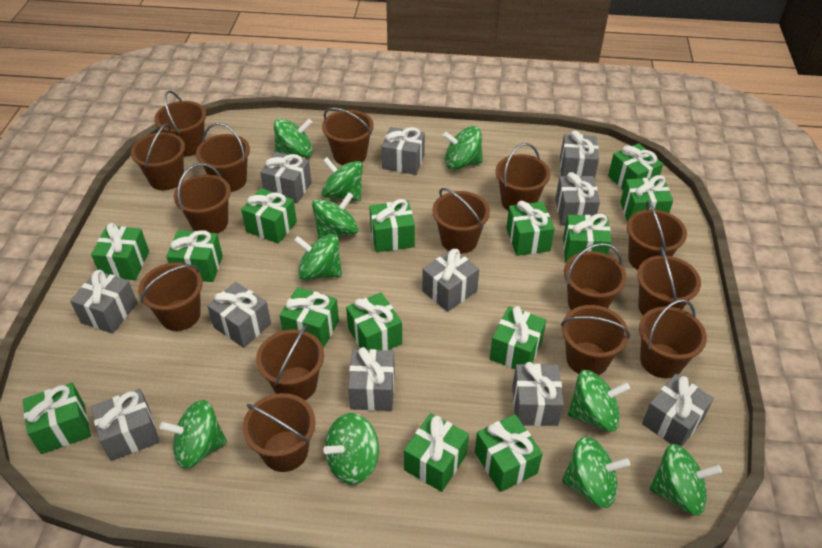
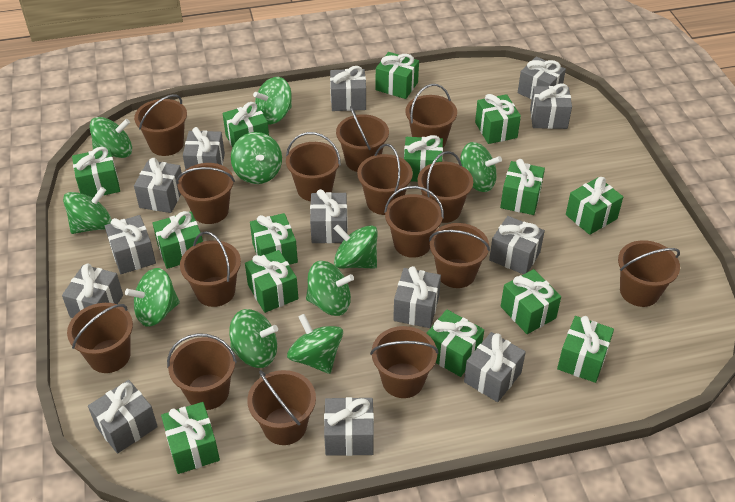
grey gift: [70,269,137,334] [91,389,159,461] [207,282,271,348] [260,152,312,203] [348,347,395,411] [381,127,425,175] [422,249,479,312] [512,362,564,426] [555,172,600,225] [560,130,599,180] [642,374,714,447] = 11 -> [62,263,123,318] [88,380,158,454] [105,215,156,274] [134,158,182,213] [183,127,225,170] [310,189,348,243] [324,397,374,456] [330,66,366,111] [393,266,441,328] [464,332,526,402] [489,216,545,274] [518,57,566,100] [530,83,572,129] = 13

